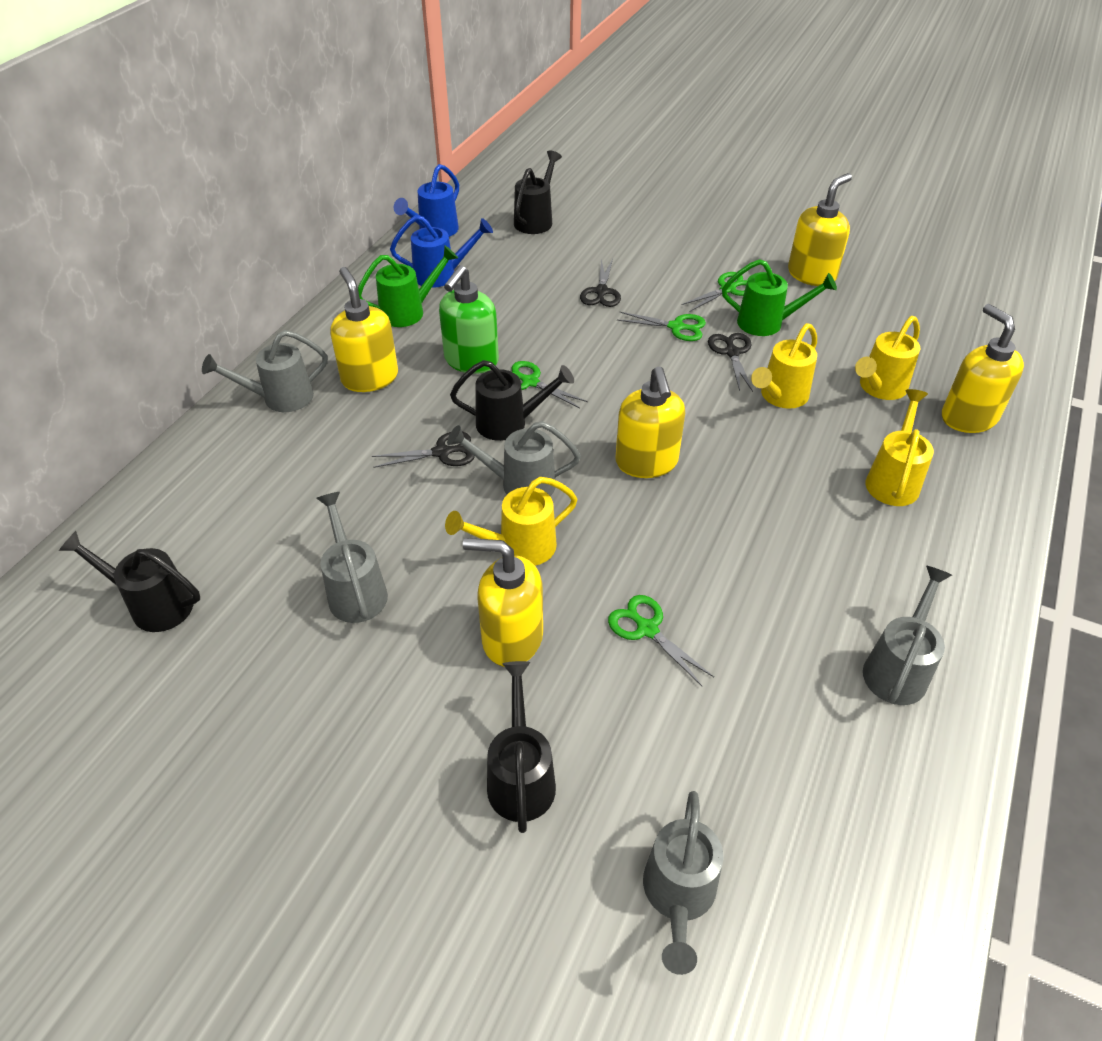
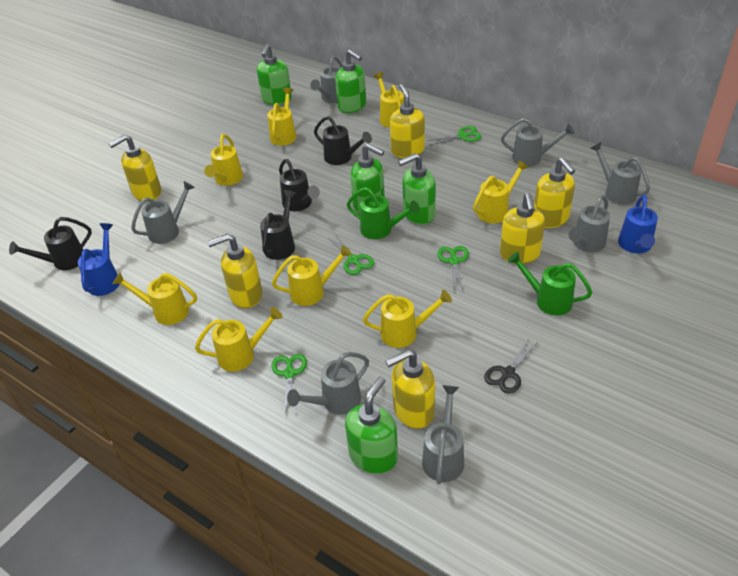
black scissors: [372,432,475,468] [580,258,621,307] [708,333,753,392] = 3 -> [484,338,538,394] = 1
green soap dispenser: [439,265,499,374] = 1 -> [257,44,292,105] [335,49,366,113] [345,376,398,474] [350,143,385,213] [398,153,436,225] = 5
grey watering can: [202,330,328,412] [316,492,388,623] [447,421,581,496] [643,791,723,975] [863,566,952,705] = 5 -> [131,181,195,244] [287,352,369,414] [310,56,343,103] [422,385,464,484] [501,118,574,166] [569,195,610,252] [590,142,650,205] = 7
yellow soap dispenser: [330,267,398,392] [463,538,543,667] [615,367,685,478] [788,173,852,286] [942,304,1024,433] = 5 -> [108,134,161,202] [207,233,263,308] [385,349,435,429] [390,84,425,158] [500,193,545,264] [534,157,575,228] = 6
yellow watering can: [445,477,578,566] [751,323,817,409] [855,316,920,400] [866,389,934,506] = 4 -> [113,272,197,325] [195,307,283,372] [204,134,243,186] [267,88,297,146] [272,245,352,306] [363,290,452,348] [374,72,404,128] [473,160,528,223] = 8

